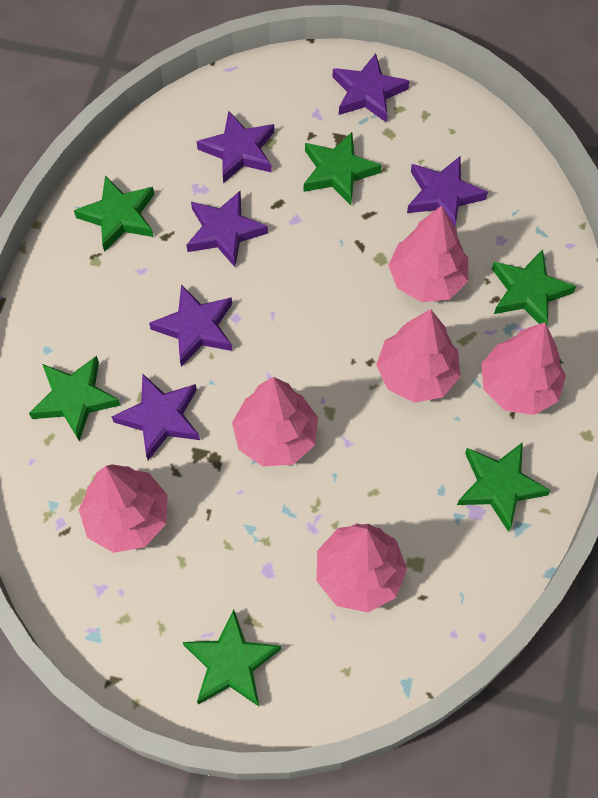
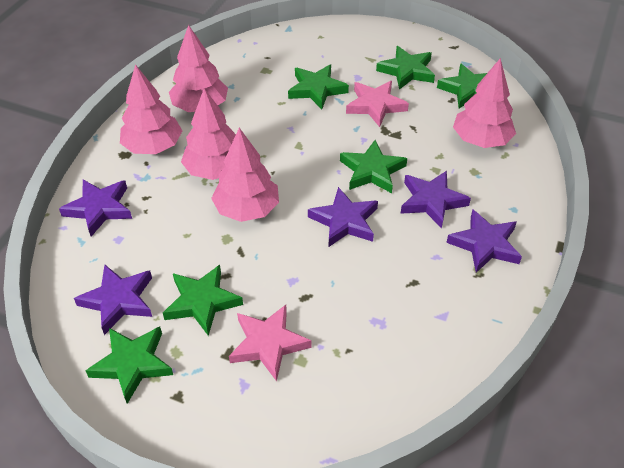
pink star: none = 0 -> [229,305,311,381] [346,81,409,127] = 2
pink tree: [79,464,167,553] [232,377,318,466] [317,523,407,612] [376,309,460,403] [388,206,468,302] [481,322,566,415] = 6 -> [120,64,183,154] [169,25,228,112] [181,88,236,180] [211,128,279,222] [453,58,516,148] = 5
purple star: [112,374,200,460] [149,285,232,367] [187,191,268,267] [197,111,274,183] [333,53,409,122] [407,156,488,226] = 6 -> [59,180,132,237] [74,265,152,335] [308,187,378,247] [400,171,471,229] [446,210,522,273] = 5

